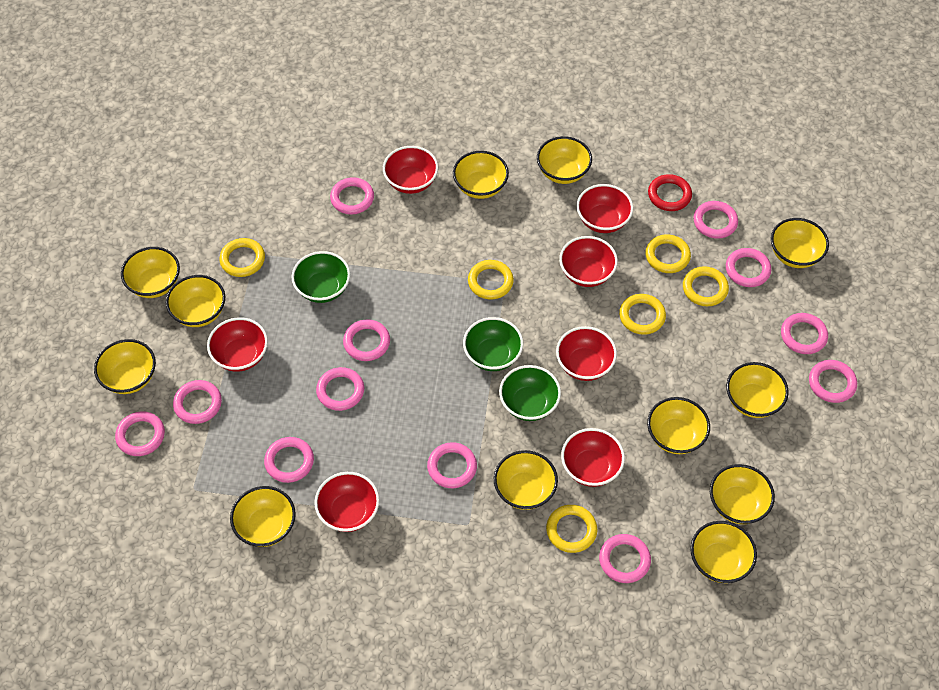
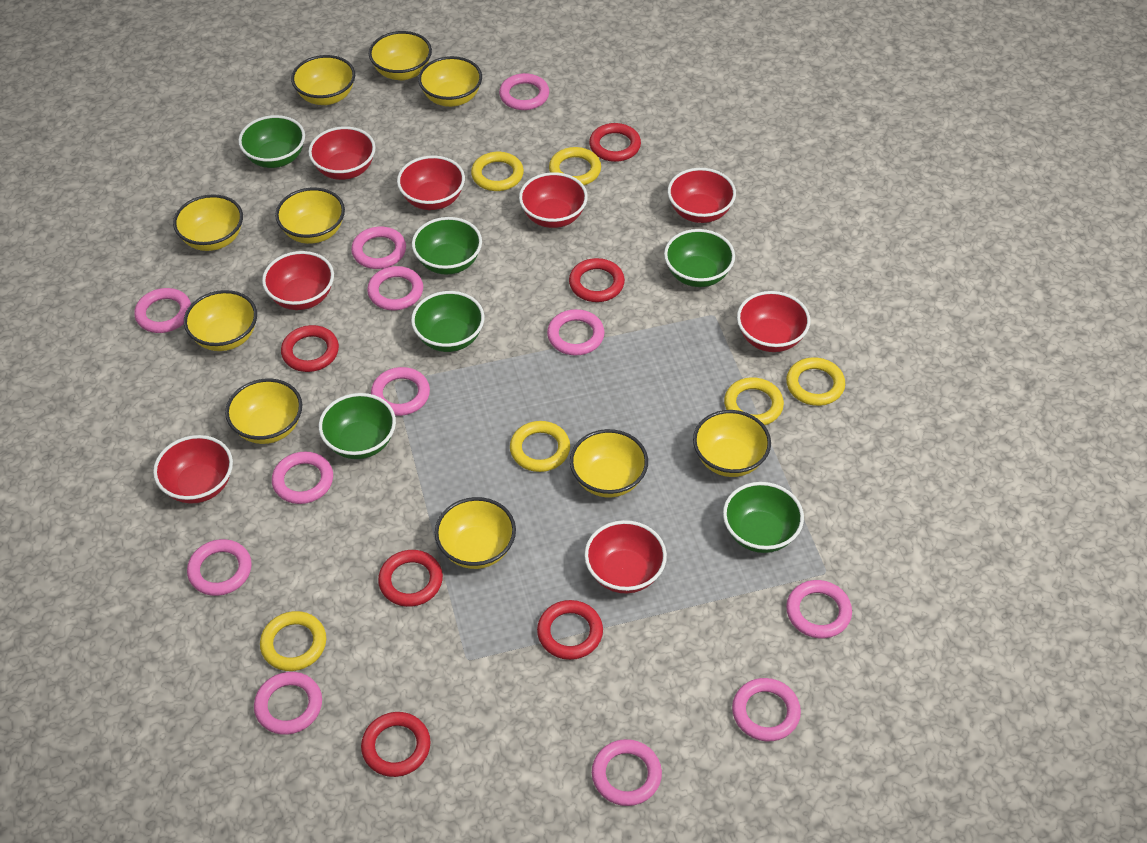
green bowl: [291,251,350,303] [463,317,523,371] [499,365,561,421] = 3 -> [238,115,305,168] [319,393,396,459] [411,291,485,352] [412,217,482,274] [664,229,735,287] [723,482,804,553] = 6
red bowl: [207,317,268,372] [314,472,379,532] [383,146,438,194] [556,326,617,381] [559,236,618,287] [561,428,625,487] [576,184,634,233] = 7 -> [153,435,233,504] [262,251,334,310] [308,126,376,180] [397,155,465,210] [519,172,588,228] [584,520,667,594] [668,168,736,223] [737,291,810,352] = 8
red ring: [648,174,692,211] = 1 -> [281,325,339,372] [361,712,431,777] [378,550,443,607] [537,600,603,660] [569,258,625,302] [589,123,641,162] = 6
yellow bowl: [94,339,156,394] [121,247,180,298] [166,275,225,327] [230,486,296,547] [453,151,509,199] [494,450,558,510] [537,136,592,184] [647,397,710,454] [690,521,757,583] [710,464,775,524] [726,362,789,418] [771,218,829,268] = 12 -> [173,194,243,251] [184,290,257,351] [225,378,302,444] [275,188,345,244] [291,55,355,105] [369,31,432,80] [418,56,482,107] [435,497,516,569] [570,429,648,498] [693,410,771,477] = 10

